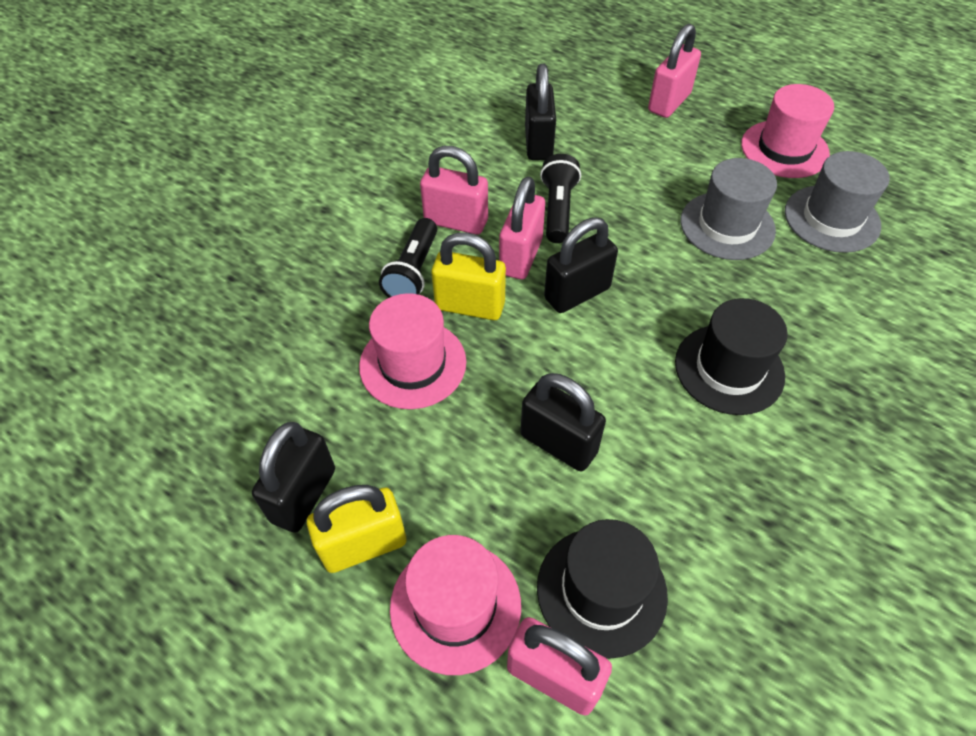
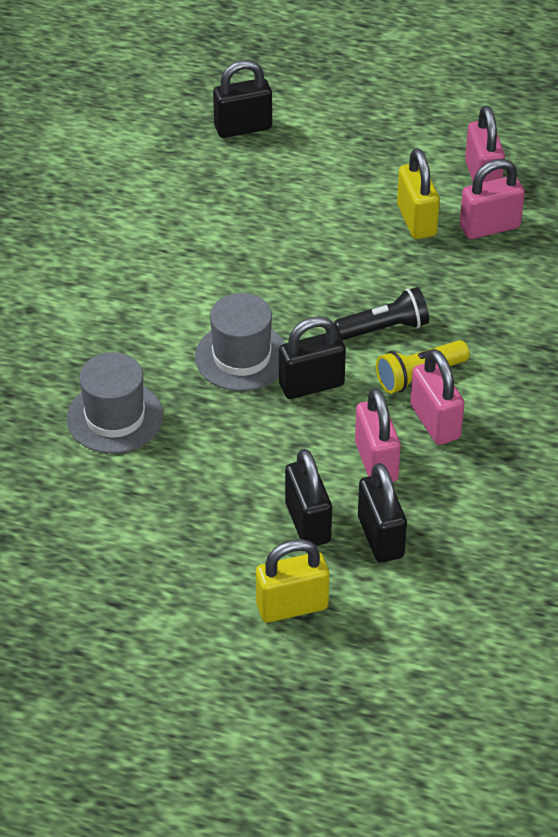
black flashlight: [379,218,437,298] [540,154,581,243] = 2 -> [334,287,429,340] = 1
black hat: [537,519,668,659] [675,298,788,415] = 2 -> none = 0
pink hat: [359,293,466,409] [390,535,521,675] [741,84,834,178] = 3 -> none = 0
yellow flashlight: none = 0 -> [376,340,469,394] = 1

